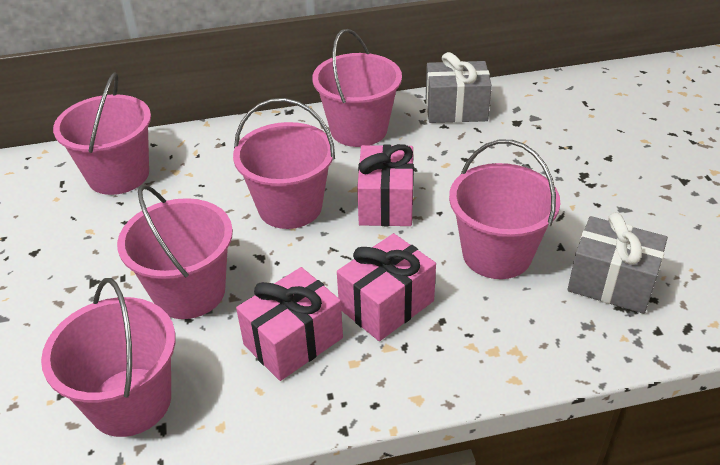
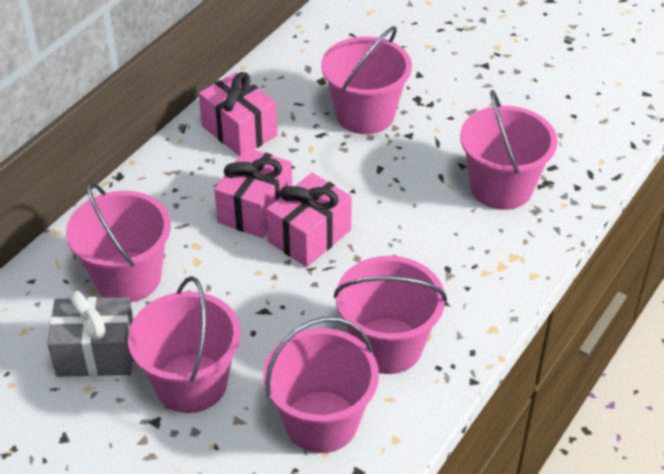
grey gift: [426,52,492,123] [567,213,668,314] = 2 -> [47,291,134,377] = 1

